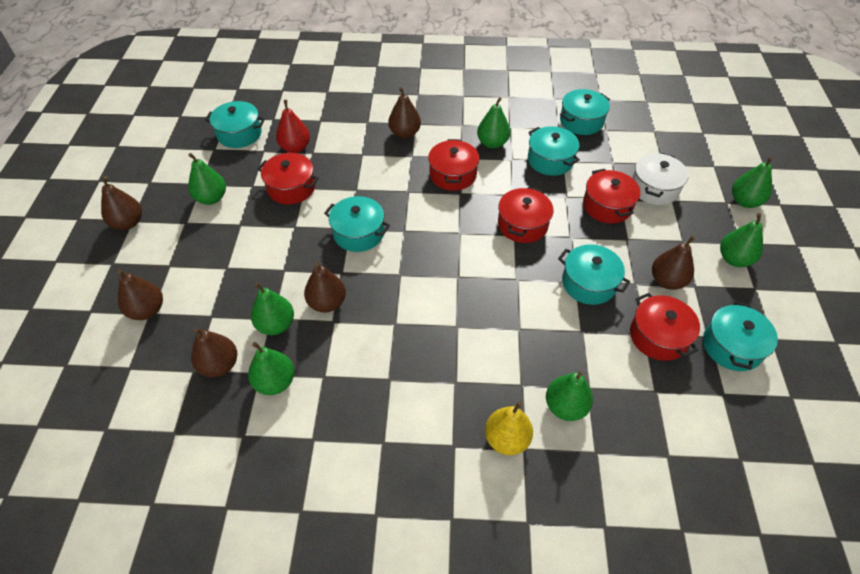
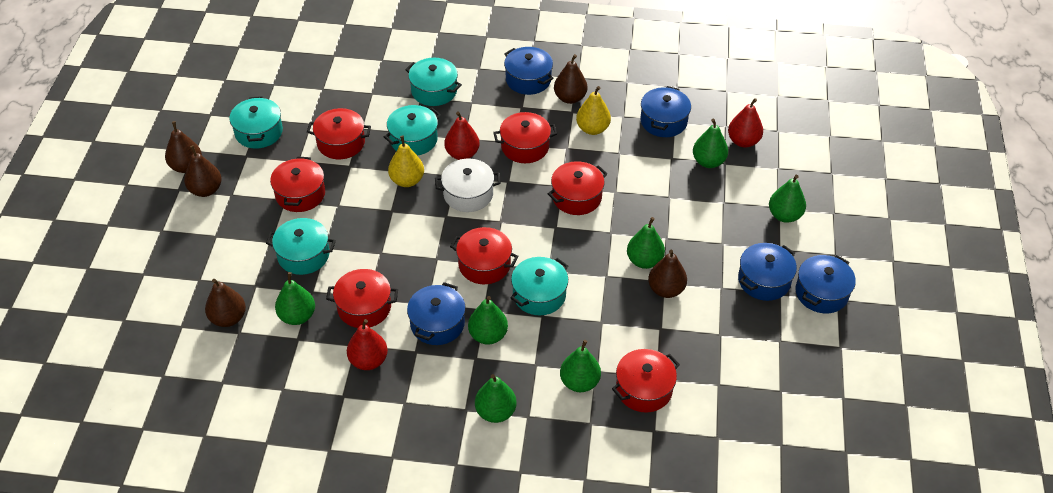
blue pot: none = 0 -> [407,282,466,345] [504,47,553,95] [640,86,691,137] [738,243,797,301] [796,255,856,313] = 5
brown pear: [101,176,142,230] [117,270,163,320] [191,328,237,378] [304,262,346,313] [388,87,421,139] [652,236,695,290] = 6 -> [165,121,202,173] [184,145,222,197] [205,279,246,327] [554,54,587,104] [648,249,687,298] = 5
red pear: [276,100,310,153] = 1 -> [347,319,388,370] [444,111,480,160] [728,98,763,148] = 3
red pot: [257,153,319,204] [428,139,479,191] [498,187,553,243] [583,169,640,223] [630,293,700,361] = 5 -> [270,156,325,212] [307,108,371,159] [326,269,398,328] [450,227,519,284] [493,112,557,163] [548,161,607,215] [612,349,680,413] = 7
turquoise pot: [205,101,265,148] [324,196,390,252] [528,126,580,176] [558,244,630,305] [560,89,610,135] [703,301,778,371] = 6 -> [229,96,283,148] [266,218,336,275] [384,105,441,156] [405,58,462,106] [511,257,568,316] = 5
yellow pear: [485,402,533,455] = 1 -> [388,136,424,187] [576,86,611,135] = 2

